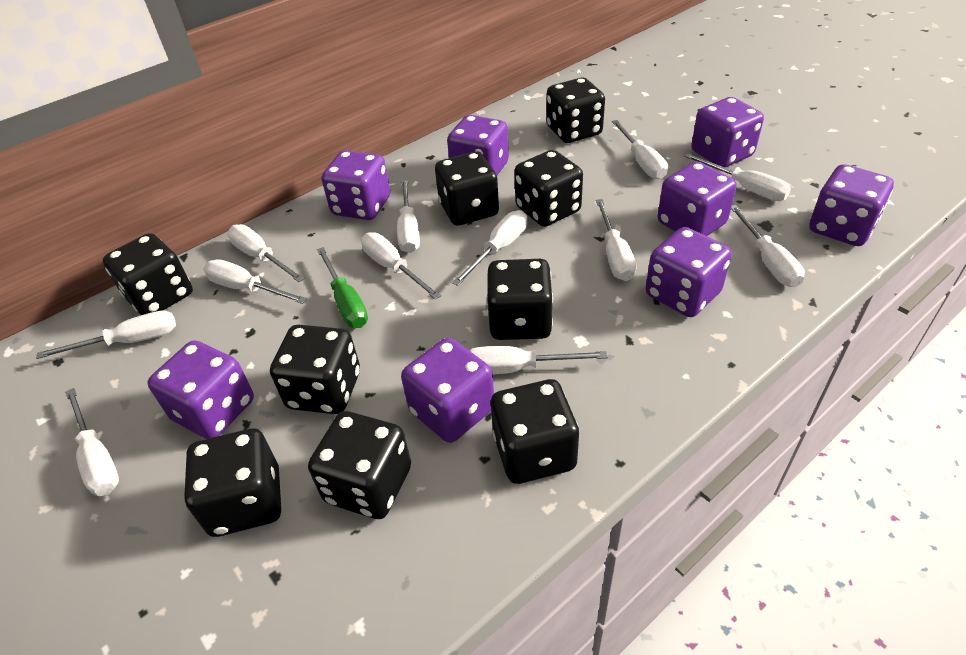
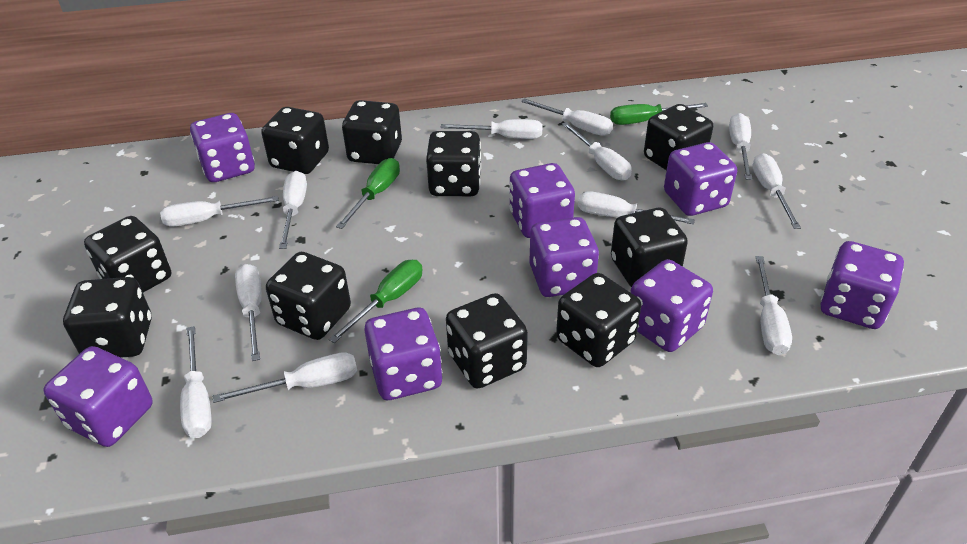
black dice: [103,233,193,315] [184,429,281,537] [270,325,360,414] [308,411,411,519] [435,151,499,226] [486,259,553,340] [491,379,579,484] [514,150,583,227] [546,78,605,143] = 9 -> [63,277,152,358] [84,216,171,292] [261,107,329,174] [266,252,351,340] [342,100,402,164] [426,131,481,196] [446,293,528,389] [556,273,641,367] [611,208,688,287] [644,104,713,170] = 10
green screwdriver: [317,247,368,328] = 1 -> [328,260,422,343] [336,158,400,229] [610,103,708,125] = 3

